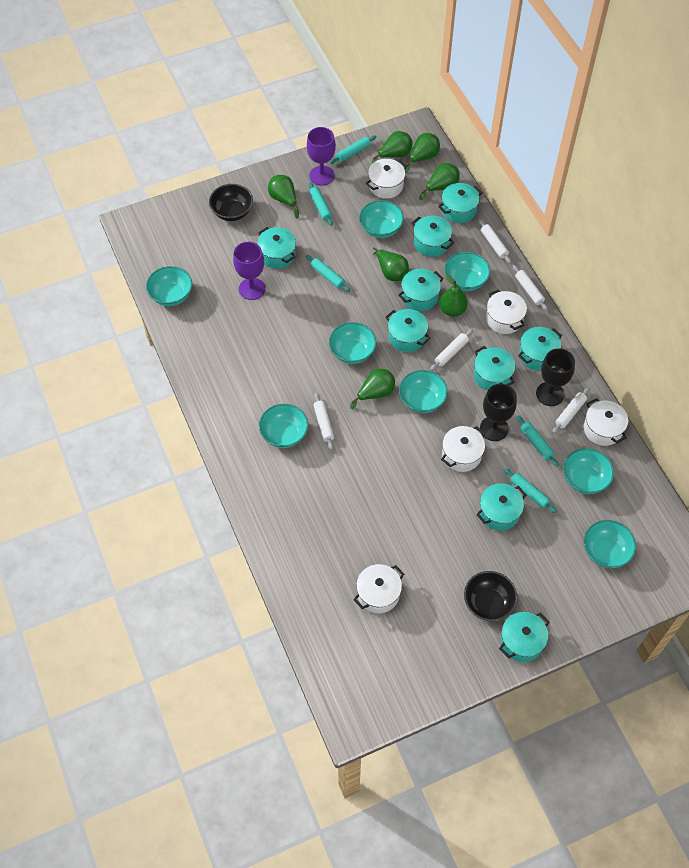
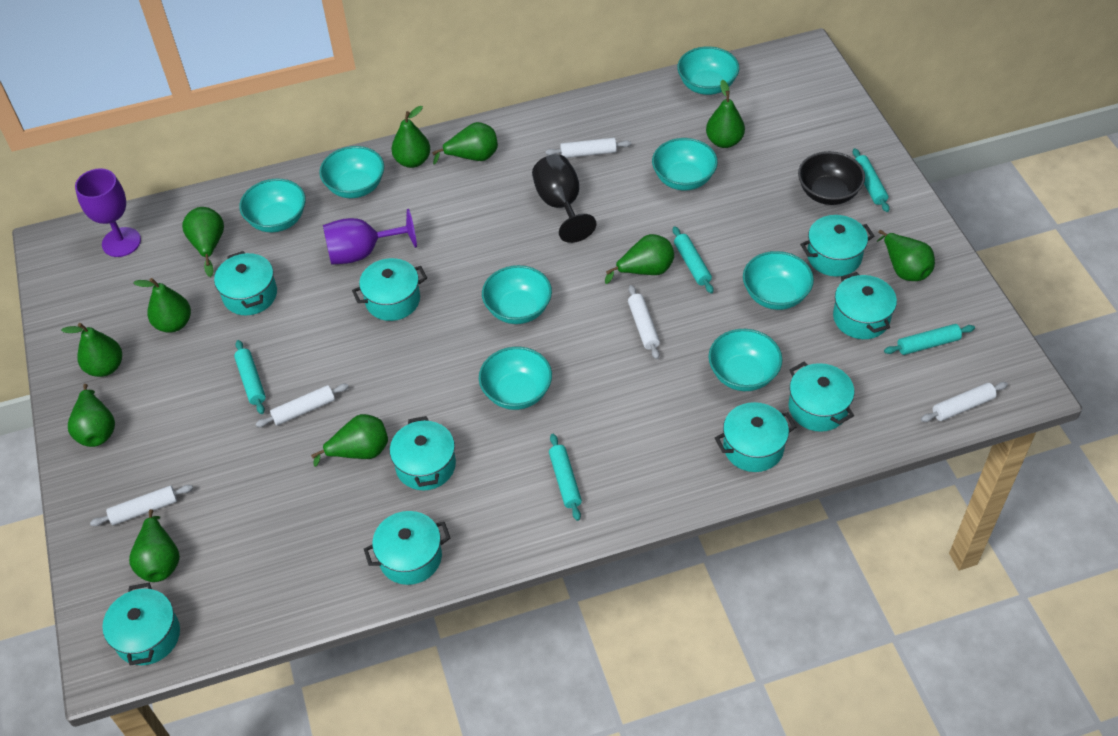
black bowl: [209,184,253,221] [464,571,518,621] = 2 -> [798,151,865,205] = 1
black goblet: [480,384,517,441] [536,348,575,406] = 2 -> [532,154,596,243] = 1
green pear: [268,175,299,219] [350,369,395,409] [372,131,412,164] [373,247,409,281] [405,133,440,173] [419,163,460,200] [439,274,468,317] = 7 -> [61,323,122,377] [68,384,115,447] [129,509,180,582] [133,278,191,333] [182,207,224,277] [311,414,388,467] [391,106,430,168] [432,122,498,165] [605,234,674,284] [706,80,745,148] [877,230,935,281] = 11
white pot: [353,564,404,613] [366,159,407,199] [441,426,486,472] [486,289,527,334] [584,398,628,446] = 5 -> none = 0

